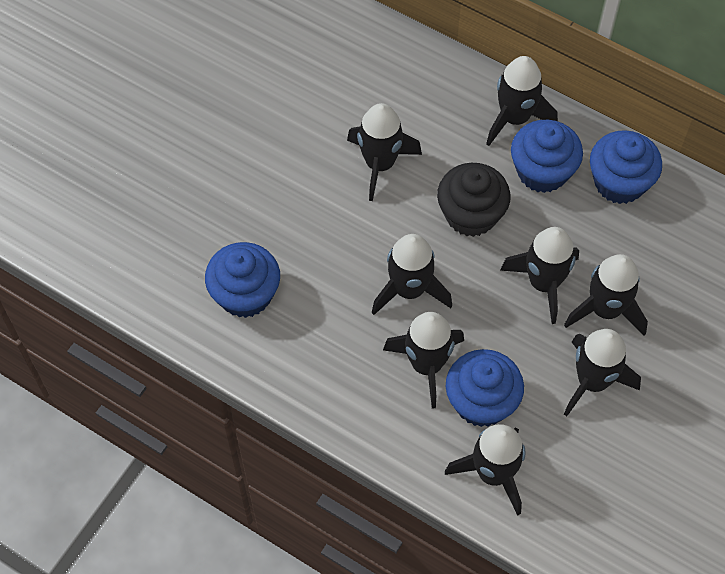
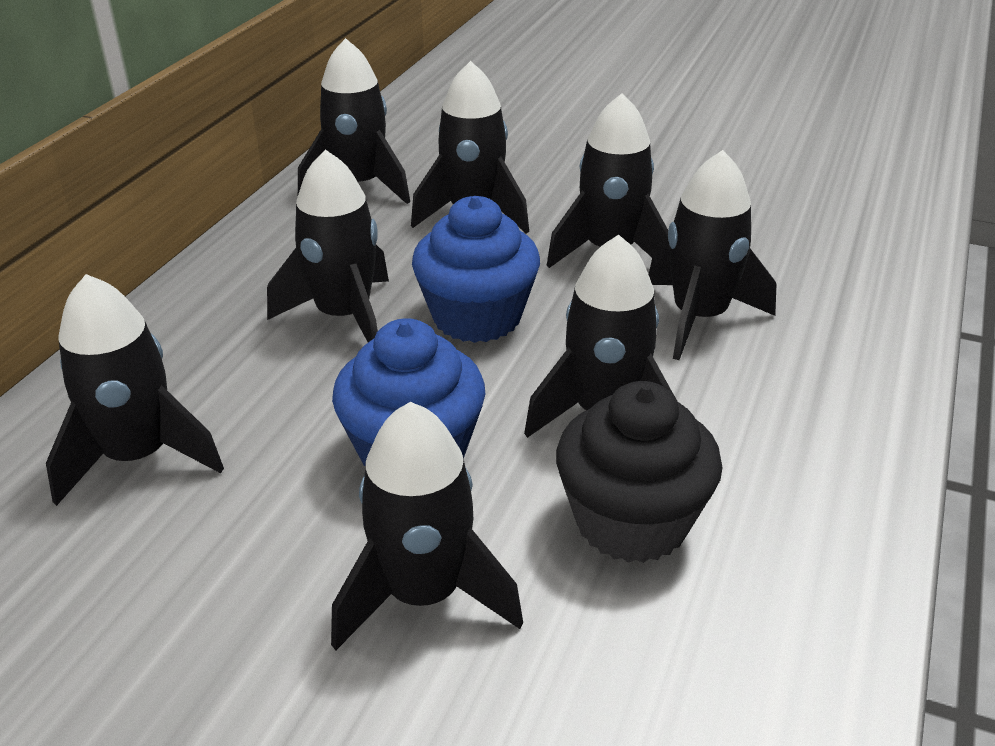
blue cupcake: [205,242,280,318] [446,349,524,427] [511,120,583,193] [590,130,662,204] = 4 -> [332,318,485,466] [412,196,540,343] = 2

